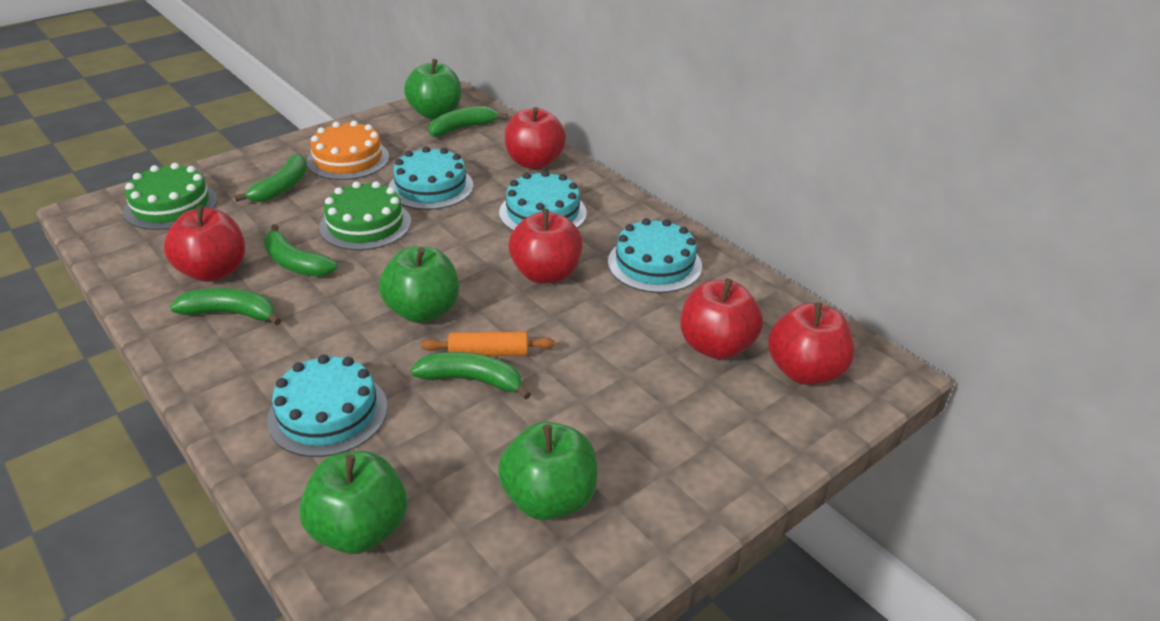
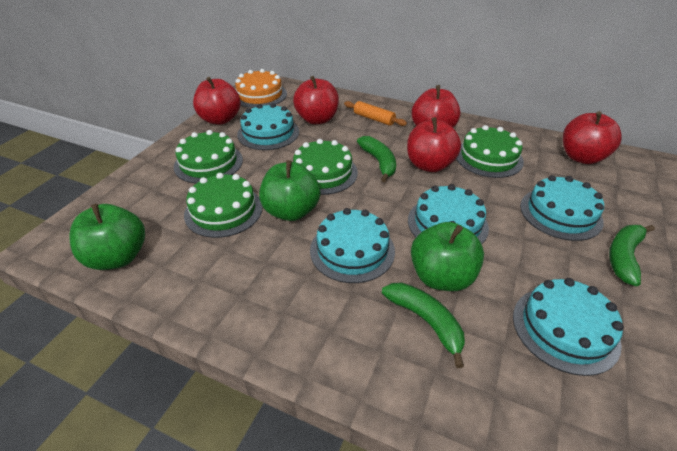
green apple: [299,451,407,554] [379,246,459,323] [404,59,461,119] [498,422,597,520] = 4 -> [69,204,145,270] [259,160,321,221] [411,222,484,291] = 3
green banana: [170,288,281,326] [234,154,307,202] [263,224,337,277] [411,352,531,399] [428,106,508,137] = 5 -> [357,136,396,182] [382,283,465,368] [609,225,655,286] = 3
green cake: [123,163,218,230] [319,181,411,250] = 2 -> [174,130,243,184] [184,173,263,238] [293,139,358,195] [456,125,524,178] = 4
turquoise cake: [267,354,388,457] [389,146,473,210] [499,170,587,231] [608,218,702,293] = 4 -> [237,103,299,150] [310,208,395,283] [408,184,489,244] [513,278,624,376] [520,175,604,241] = 5

